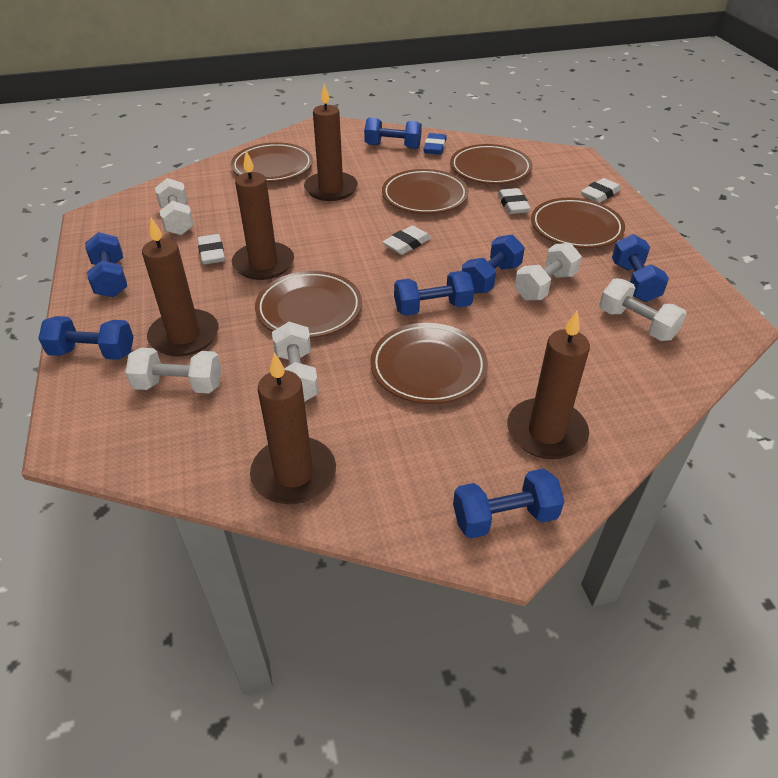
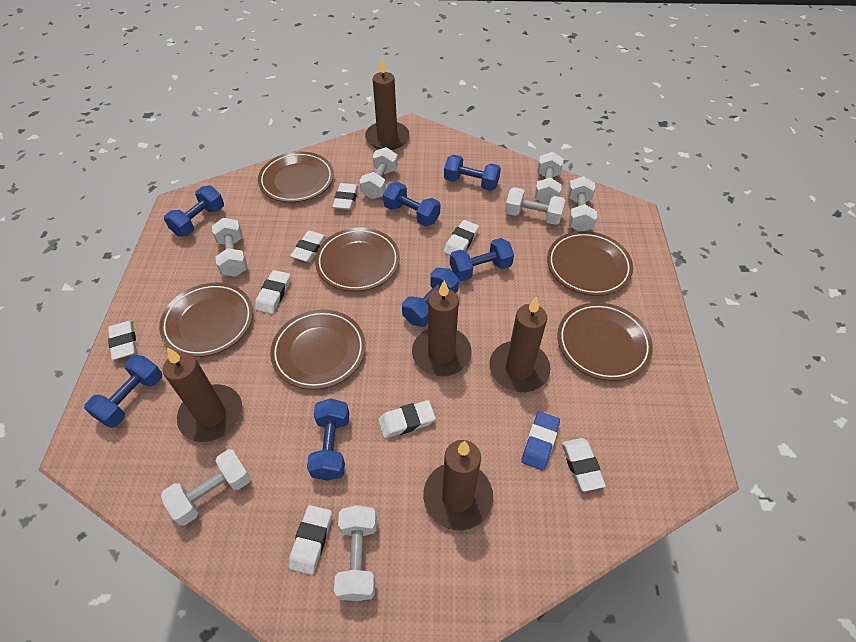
white dumbbell: [125,348,221,393] [155,178,194,235] [272,322,319,402] [515,243,582,301] [599,278,687,341] = 5 -> [161,449,251,526] [212,218,248,277] [334,505,377,601] [359,147,398,199] [505,187,565,225] [534,152,563,204] [568,176,597,231] = 7
white eraser: [197,234,225,265] [382,225,431,255] [498,188,531,214] [581,178,621,203] = 4 -> [108,321,137,360] [255,270,290,314] [288,505,332,575] [290,231,328,262] [332,183,358,210] [378,400,436,438] [444,220,479,255] [562,438,606,492] = 8

